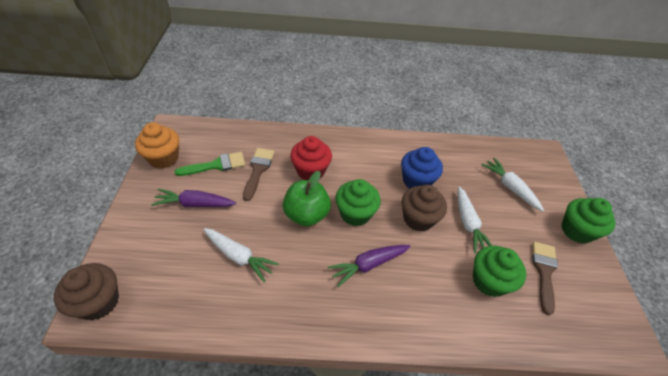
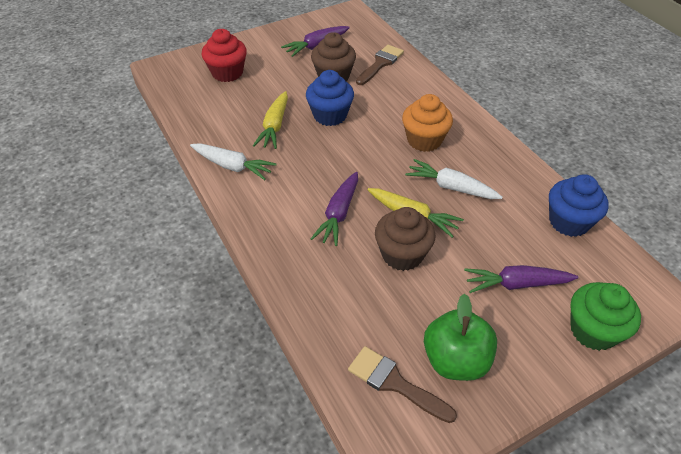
blue cupcake: [401,147,443,189] = 1 -> [306,70,354,126] [549,175,609,237] = 2
green brush: [175,152,245,176] = 1 -> none = 0
green cupcake: [335,179,381,226] [473,246,526,297] [561,198,615,244] = 3 -> [570,282,641,351] = 1
purple carrot: [151,189,236,207] [328,245,410,287] = 2 -> [281,26,350,57] [311,172,358,246] [464,265,579,293] = 3
white carrot: [203,228,279,282] [458,186,492,253] [481,158,544,211] = 3 -> [190,143,277,180] [405,159,503,199] = 2
yellow carrot: none = 0 -> [253,91,288,149] [368,188,464,238] = 2

